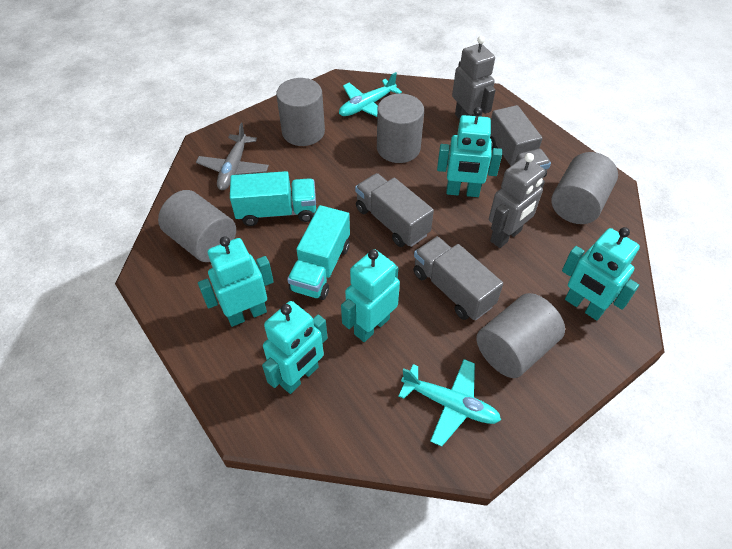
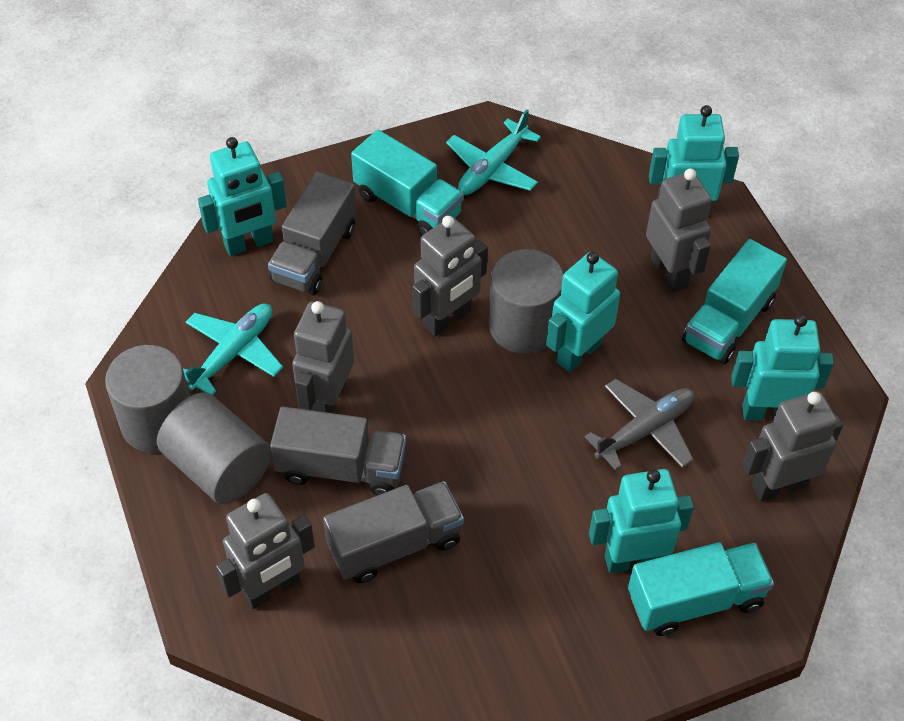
grey cylinder: [158,190,236,262] [276,78,325,146] [377,94,424,163] [476,293,565,378] [551,152,618,224] = 5 -> [105,345,190,453] [157,392,272,504] [489,249,564,354] = 3
grey robot: [452,36,496,120] [489,153,545,248] = 2 -> [216,493,315,609] [292,301,354,413] [412,216,488,336] [646,168,712,292] [742,391,843,501] = 5
turquoise truck: [230,171,316,226] [287,205,350,300] = 2 -> [351,130,464,236] [628,542,774,636] [682,239,787,364] = 3

